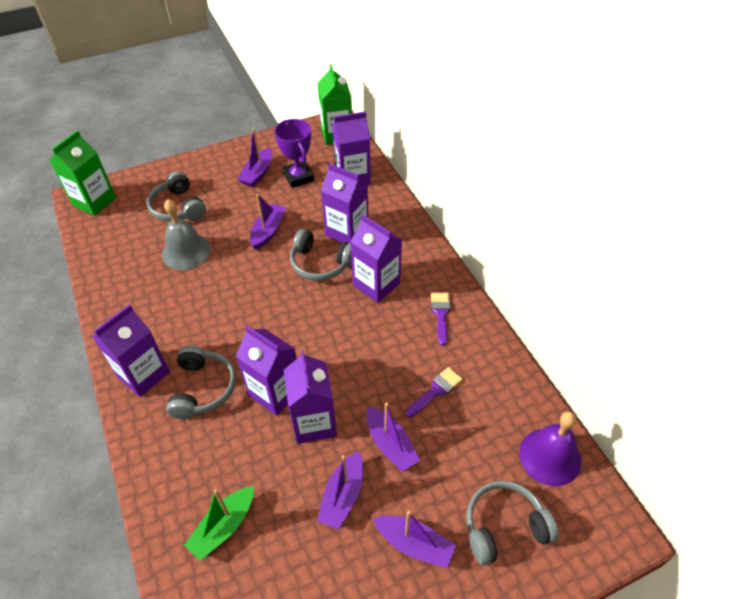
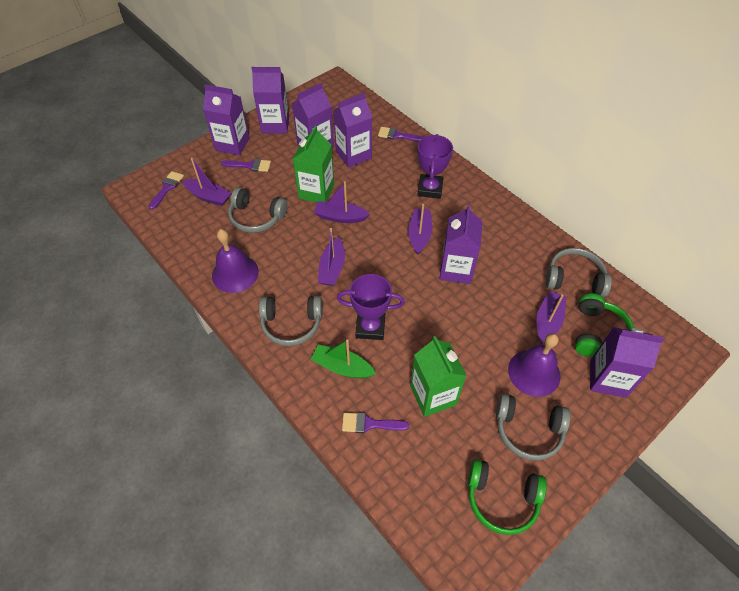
green headphones: none = 0 -> [468,459,547,535] [575,293,634,357] = 2
grey bell: [162,199,210,270] = 1 -> none = 0
purple bell: [519,411,581,486] = 1 -> [212,229,259,293] [508,333,561,397] = 2
purple brush: [406,367,462,417] [431,292,451,346] = 2 -> [148,171,184,210] [221,159,271,172] [342,413,409,433] [378,127,424,142] = 4
purple trophy: [274,119,314,188] = 1 -> [337,274,405,340] [417,134,453,199] = 2

